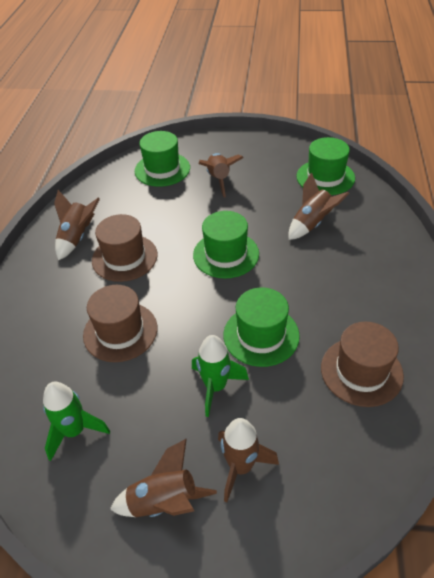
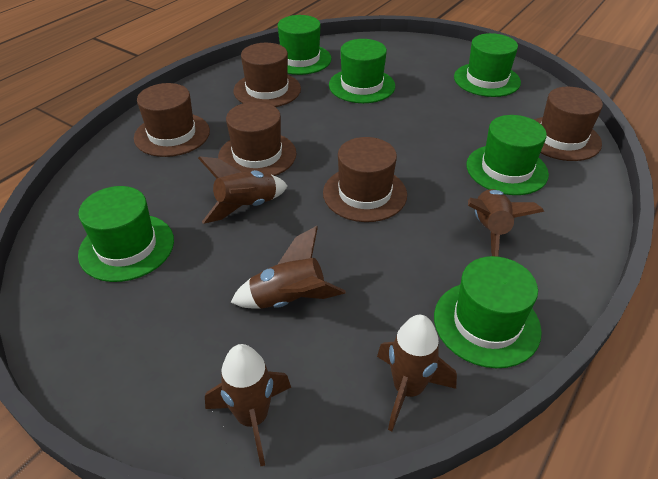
brown hat: [83,285,157,362] [92,214,158,282] [321,322,404,407] = 3 -> [134,83,210,157] [218,102,297,176] [233,43,301,107] [323,137,407,222] [534,87,603,161] = 5
green hat: [135,131,190,187] [193,211,259,278] [223,287,300,367] [296,137,355,195] = 4 -> [78,186,174,282] [278,15,331,75] [329,39,395,103] [434,256,542,368] [454,33,521,97] [466,115,549,195] = 6
green rocket: [43,382,110,461] [192,335,249,417] = 2 -> none = 0

